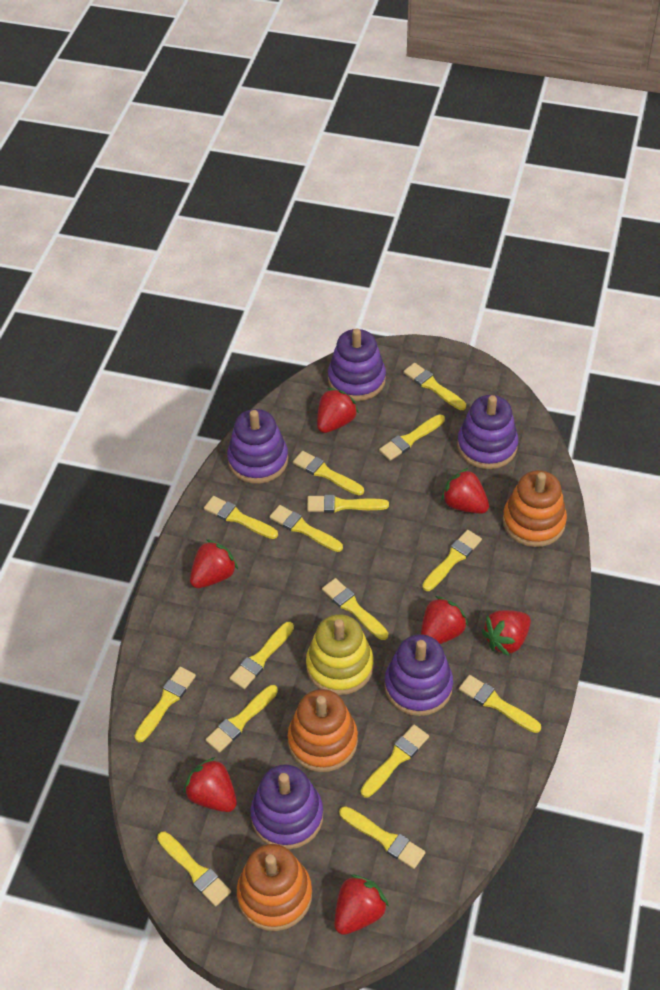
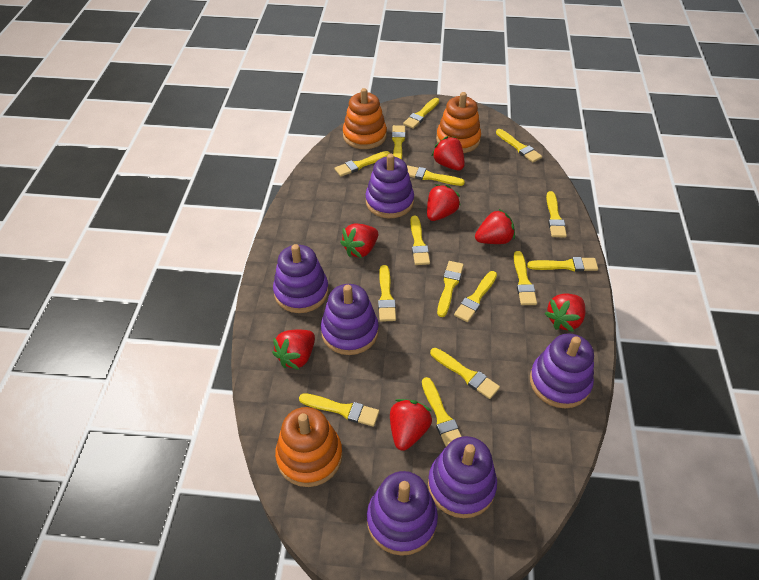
purple stacking toy: [227,409,288,484] [250,764,323,850] [328,328,386,401] [384,634,453,716] [457,395,518,469] = 5 -> [273,244,329,313] [321,284,379,355] [366,154,414,218] [367,471,438,556] [428,436,497,518] [530,333,594,408] = 6
yellow stacking toy: [306,614,374,695] = 1 -> none = 0

